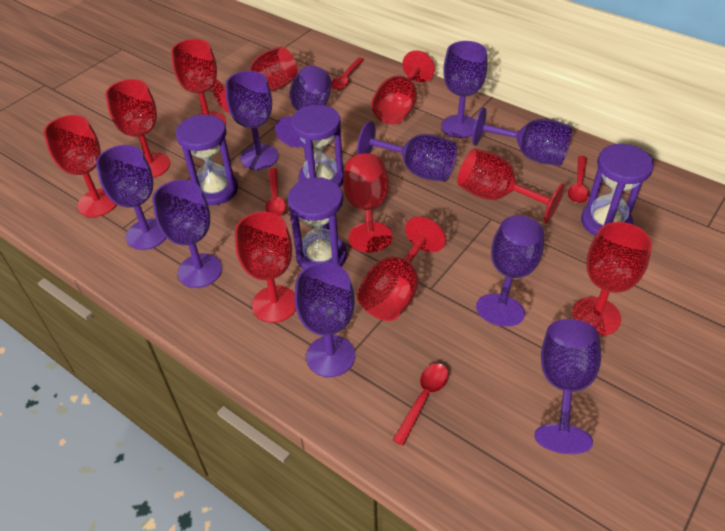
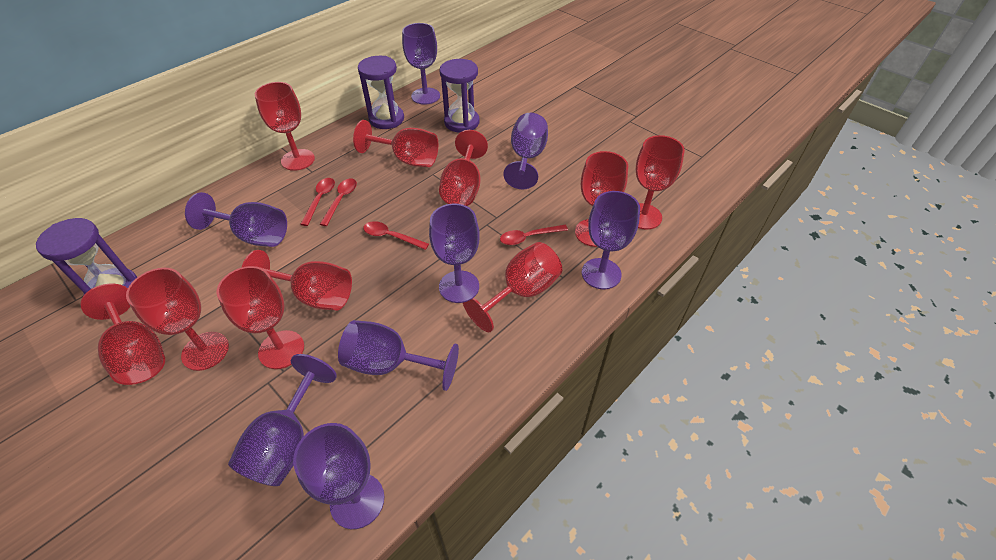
purple goblet: [96,145,166,250] [152,180,222,288] [225,71,278,170] [275,66,332,147] [295,262,355,377] [357,121,457,182] [442,41,488,138] [472,107,572,165] [476,215,544,327] [534,319,601,454] = 10 -> [185,192,287,247] [228,354,337,486] [293,423,384,529] [338,320,459,391] [402,23,440,105] [429,204,480,303] [503,113,548,189] [582,191,640,289] = 8
purple hourglass: [176,115,238,205] [288,177,347,269] [291,105,344,187] [581,144,654,236] = 4 -> [36,218,137,295] [358,56,404,129] [439,59,480,133] = 3

